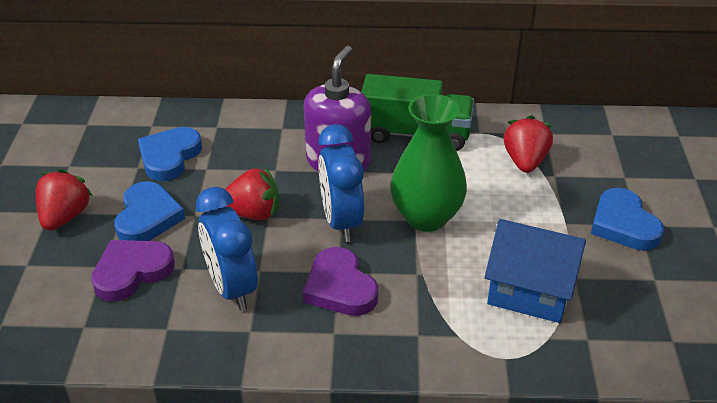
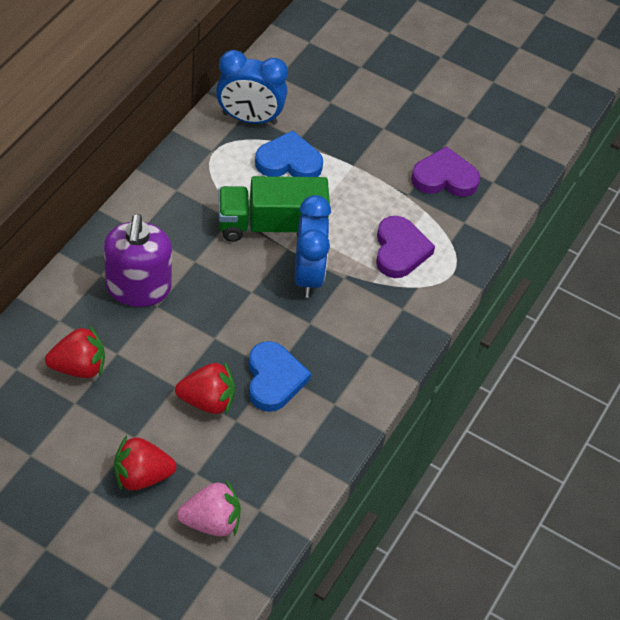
blue heart: [114,181,185,241] [138,127,202,181] [591,188,664,251] = 3 -> [249,341,311,412] [255,131,323,177] = 2
blue house: [485,219,586,323] = 1 -> none = 0
green vase: [390,94,467,232] = 1 -> none = 0
pink strawberry: none = 0 -> [177,480,241,537] = 1

